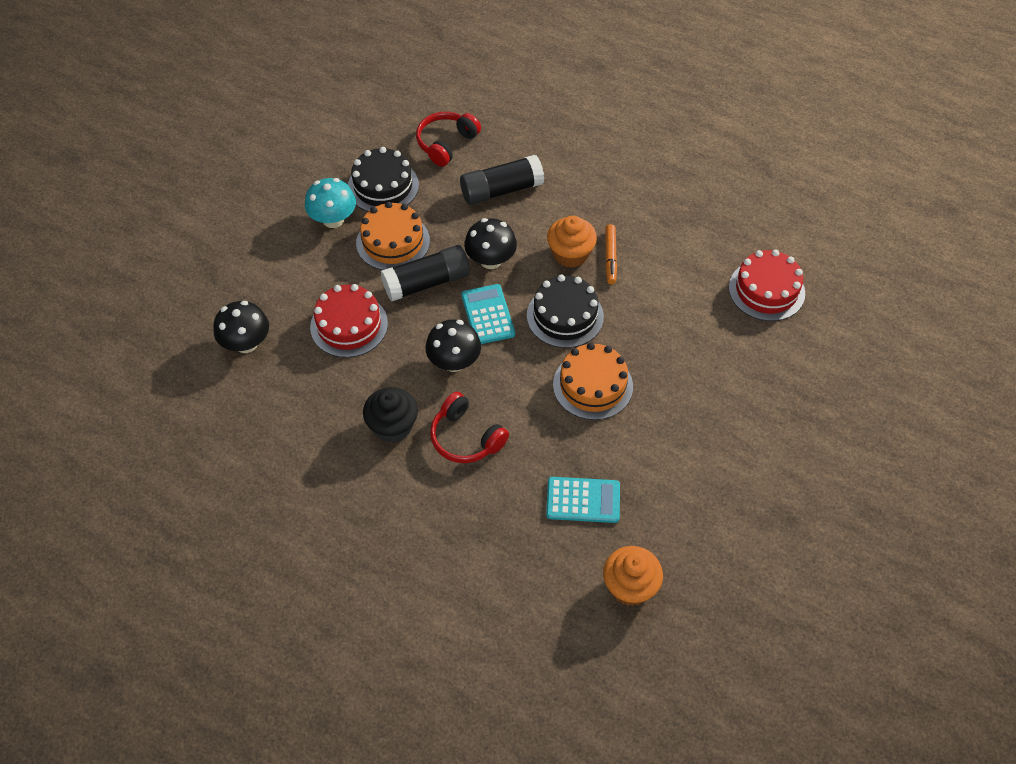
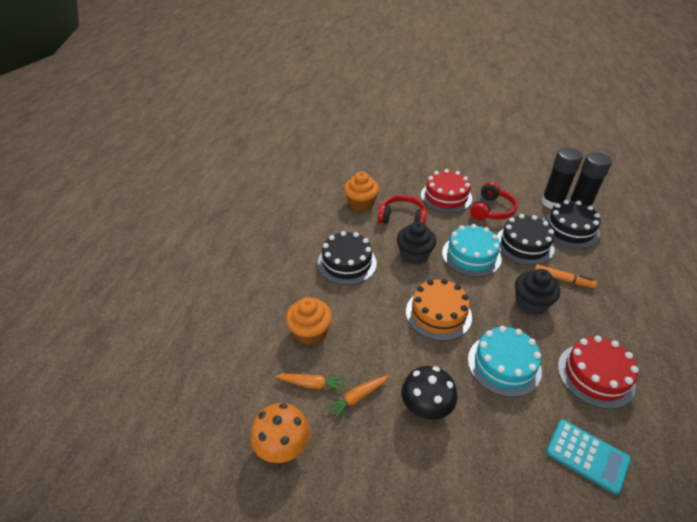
black cake: [348,147,419,212] [527,274,604,348] = 2 -> [317,231,377,285] [497,214,555,265] [543,200,601,249] = 3
black cupcake: [363,387,418,443] = 1 -> [397,221,436,265] [515,269,560,315] = 2
black mushroom: [213,301,269,353] [425,320,481,372] [464,218,517,269] = 3 -> [401,366,457,420] = 1
orange cake: [356,202,430,270] [553,343,633,420] = 2 -> [406,279,472,341] = 1
orange carrot: none = 0 -> [275,373,346,392] [325,375,389,420] = 2
orange mushroom: none = 0 -> [250,403,310,463] = 1
turquoise cake: none = 0 -> [442,224,502,277] [468,326,542,397] = 2
turquoise calculator: [461,284,515,344] [546,477,620,523] = 2 -> [546,420,631,495] = 1
turquoise mushroom: [305,178,356,228] = 1 -> none = 0

